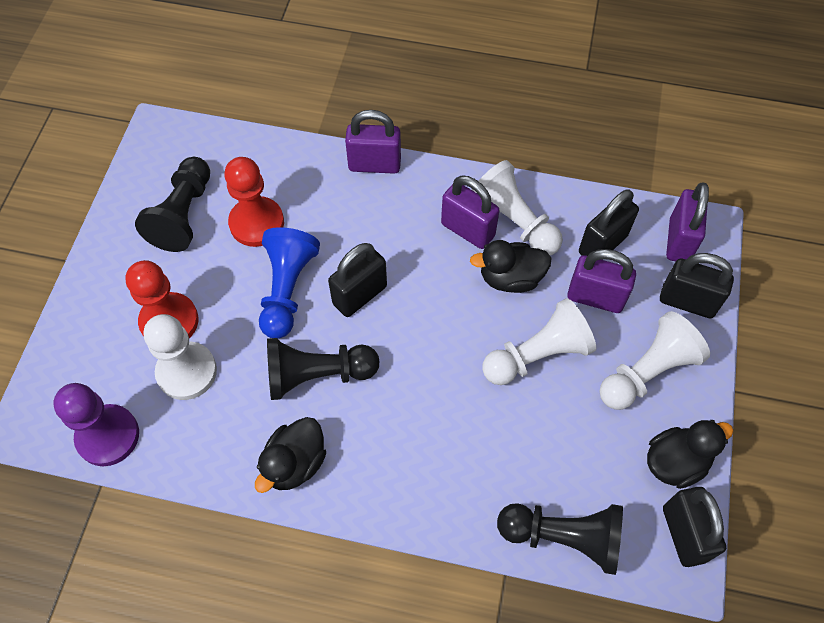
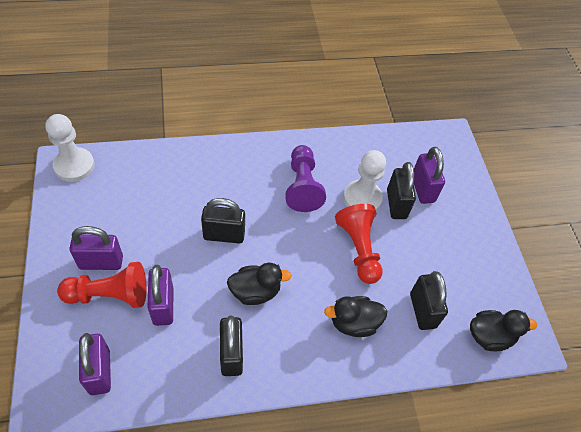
black pawn: [135,157,210,252] [267,338,379,400] [497,503,623,575] = 3 -> none = 0
blue pawn: [259,227,320,339] = 1 -> none = 0
white pawn: [144,314,217,400] [472,160,563,255] [482,298,596,385] [600,311,710,410] = 4 -> [46,114,95,182] [343,150,386,211] = 2

